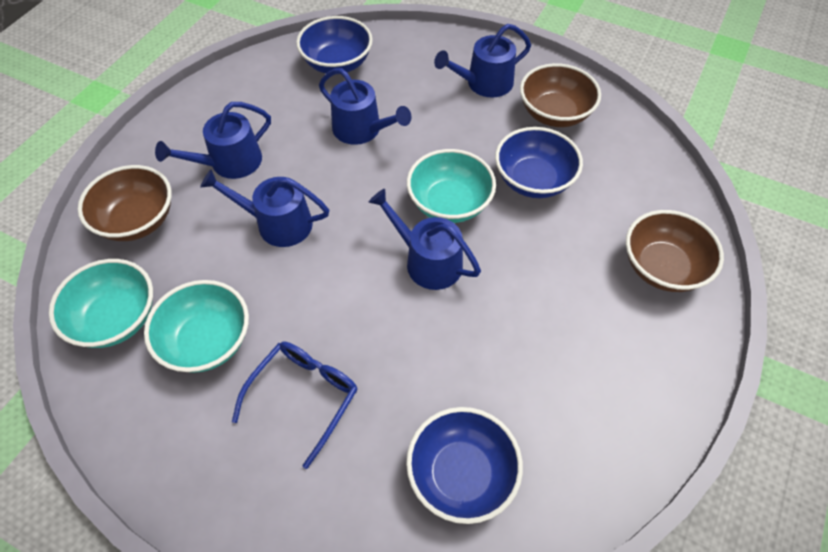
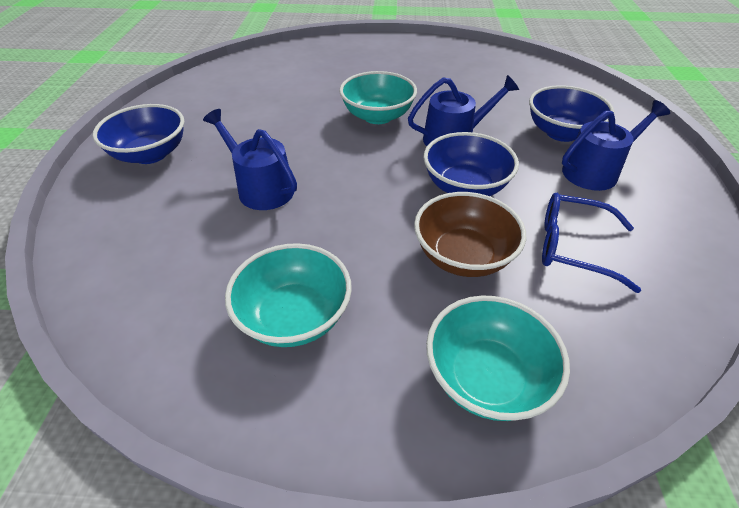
blue watering can: [155,102,271,179] [200,169,329,247] [319,68,411,145] [369,189,481,290] [434,24,531,98] = 5 -> [203,109,297,210] [408,75,519,146] [562,100,670,191] = 3
brown bowl: [78,165,172,241] [520,63,601,127] [626,210,724,292] = 3 -> [414,192,526,277] = 1

